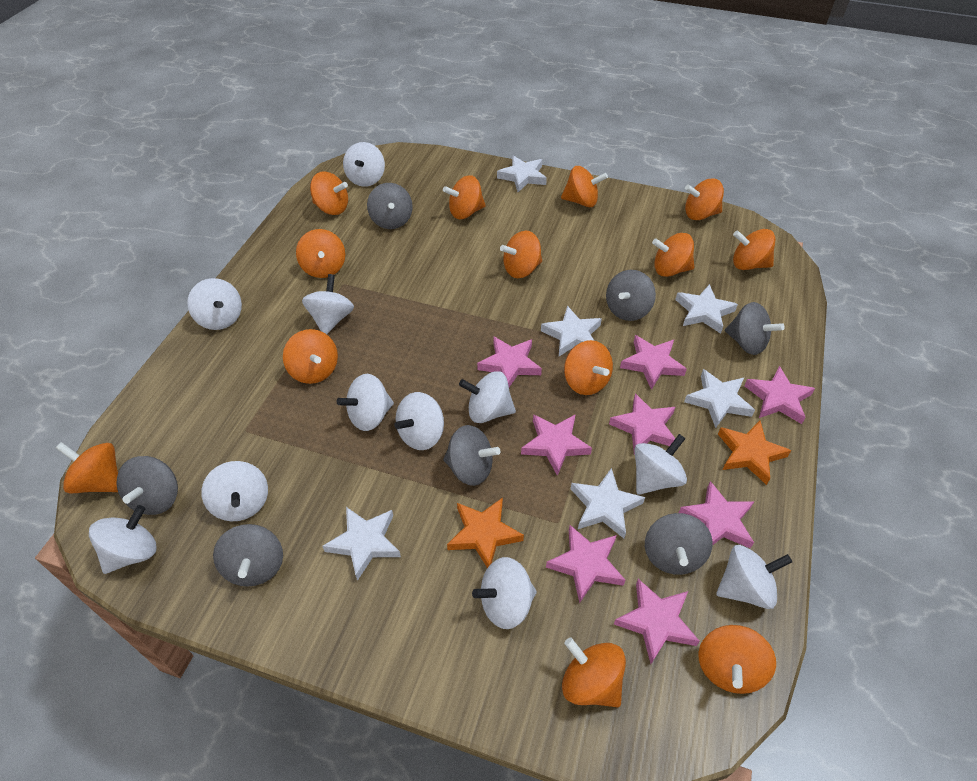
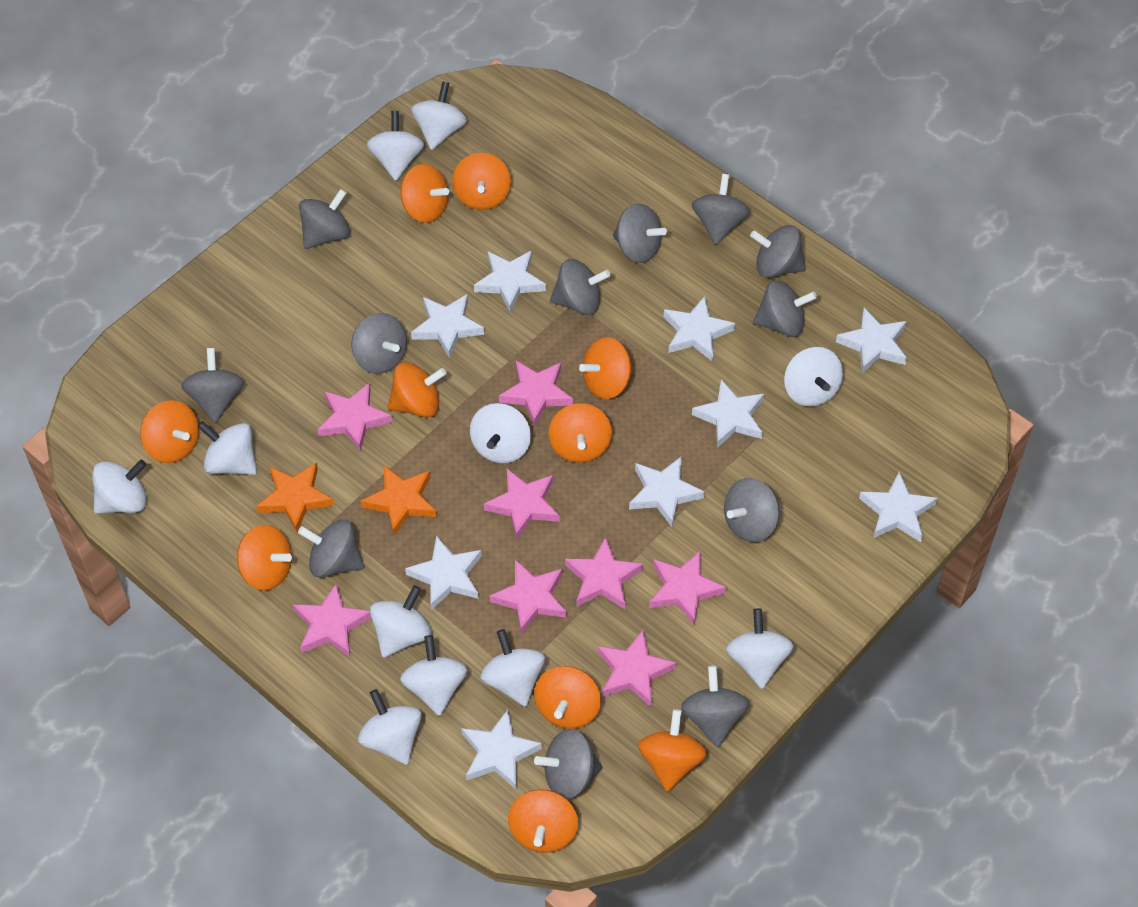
grey spinning top: [117,456,178,515] [213,524,283,587] [367,183,413,229] [443,425,500,486] [606,270,656,321] [645,513,713,575] [725,302,785,355] = 7 -> [181,348,244,423] [298,519,364,578] [299,189,350,249] [351,313,407,374] [534,729,602,799] [550,259,610,315] [613,203,667,263] [681,666,749,747] [692,174,750,245] [724,478,780,542] [750,225,806,278] [753,280,817,337] = 12
orange spinning top: [56,442,118,493] [283,329,338,384] [296,229,345,278] [310,172,348,215] [443,175,486,219] [500,231,542,278] [561,166,608,207] [562,638,626,707] [564,340,613,395] [652,233,694,277] [685,178,724,220] [698,625,776,694] [733,229,776,270] = 13 -> [140,400,199,463] [237,525,292,591] [388,362,446,417] [401,164,449,223] [452,153,511,210] [508,789,578,853] [534,666,601,729] [549,403,612,463] [579,337,633,399] [638,709,707,792] = 10
white star: [323,507,401,581] [497,155,547,192] [541,306,602,356] [571,468,645,538] [675,284,738,334] [684,369,755,428] = 6 -> [405,535,482,610] [411,294,484,358] [461,710,542,789] [474,251,546,312] [629,457,705,527] [664,296,735,362] [692,379,764,448] [836,308,907,373] [859,472,937,542] = 9

